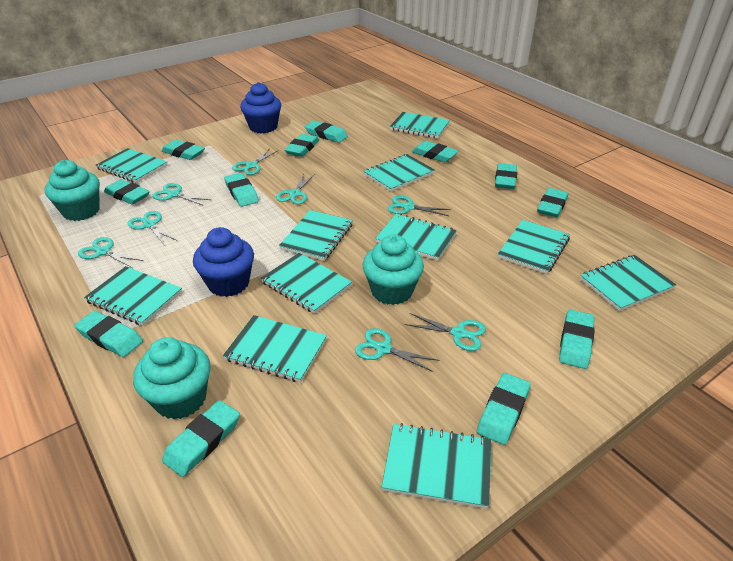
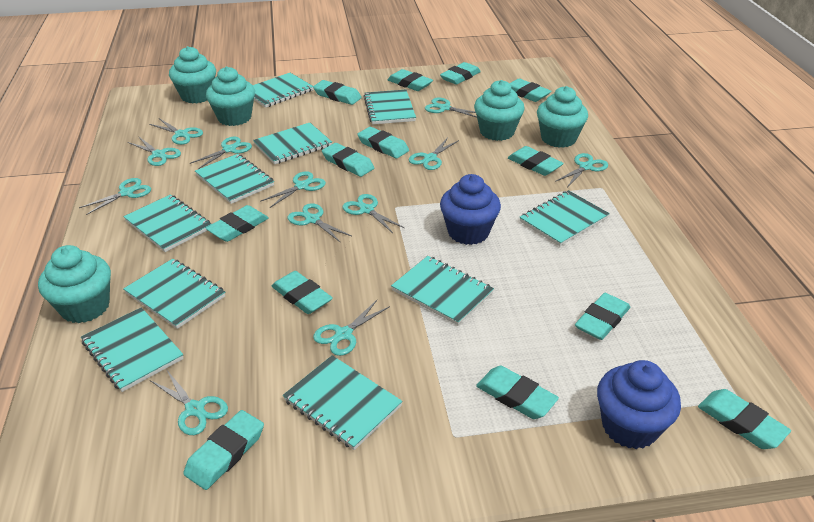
turquoise cupcake: [44,160,100,221] [133,337,211,419] [363,235,424,305] = 3 -> [38,245,111,323] [169,46,216,104] [206,67,255,126] [474,80,524,141] [537,86,588,148] = 5
turquoise eraser: [74,311,143,357] [104,179,150,205] [161,140,205,160] [162,400,240,477] [224,173,259,207] [284,134,319,157] [305,120,348,143] [412,141,459,162] [477,373,531,445] [495,163,517,189] [537,188,568,217] [559,310,595,369] = 12 -> [183,410,264,490] [206,205,269,242] [271,271,333,314] [313,80,362,105] [322,143,374,177] [357,127,409,159] [387,69,433,91] [440,62,481,85] [476,366,559,419] [508,146,564,176] [509,78,552,102] [575,293,630,340] [698,389,791,449] = 13
turquoise notebook: [84,266,182,326] [96,148,167,183] [223,315,327,383] [261,253,352,314] [279,210,353,261] [364,154,435,192] [375,214,457,261] [382,423,491,509] [390,112,450,139] [498,220,570,274] [580,255,677,311] = 11 -> [81,307,184,392] [123,194,211,252] [123,259,225,329] [195,154,274,204] [253,73,313,108] [253,123,332,164] [283,355,403,450] [363,90,416,125] [391,256,494,325] [519,190,610,246] = 10
turquoise scissors: [78,237,143,268] [128,211,177,246] [152,183,211,206] [232,148,279,175] [276,174,315,204] [355,328,439,372] [388,195,451,216] [405,313,486,351] = 8 -> [79,178,151,215] [128,136,181,166] [149,118,203,145] [150,369,228,435] [190,136,252,169] [260,171,326,208] [288,203,351,243] [313,300,390,356] [343,194,405,233] [409,138,459,170] [425,97,477,118] [555,153,608,187] = 12

